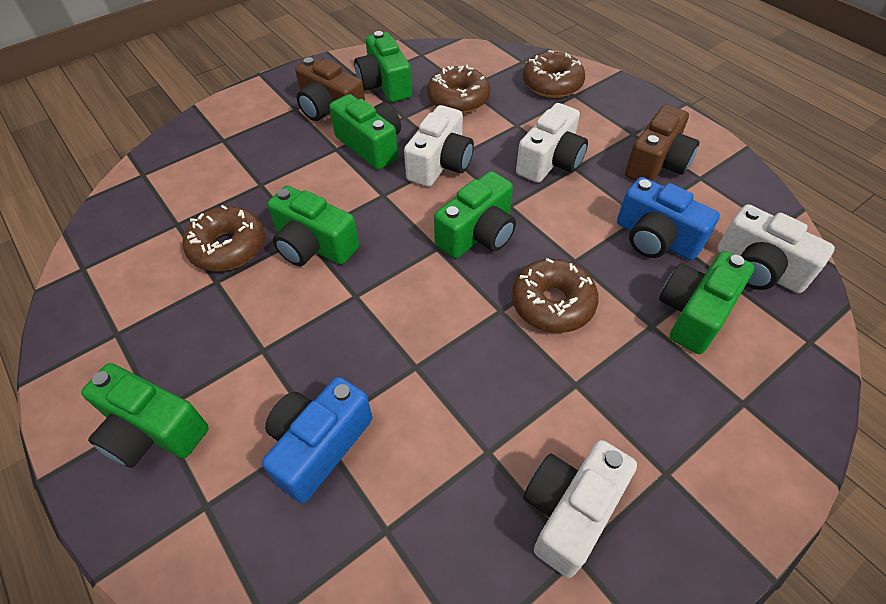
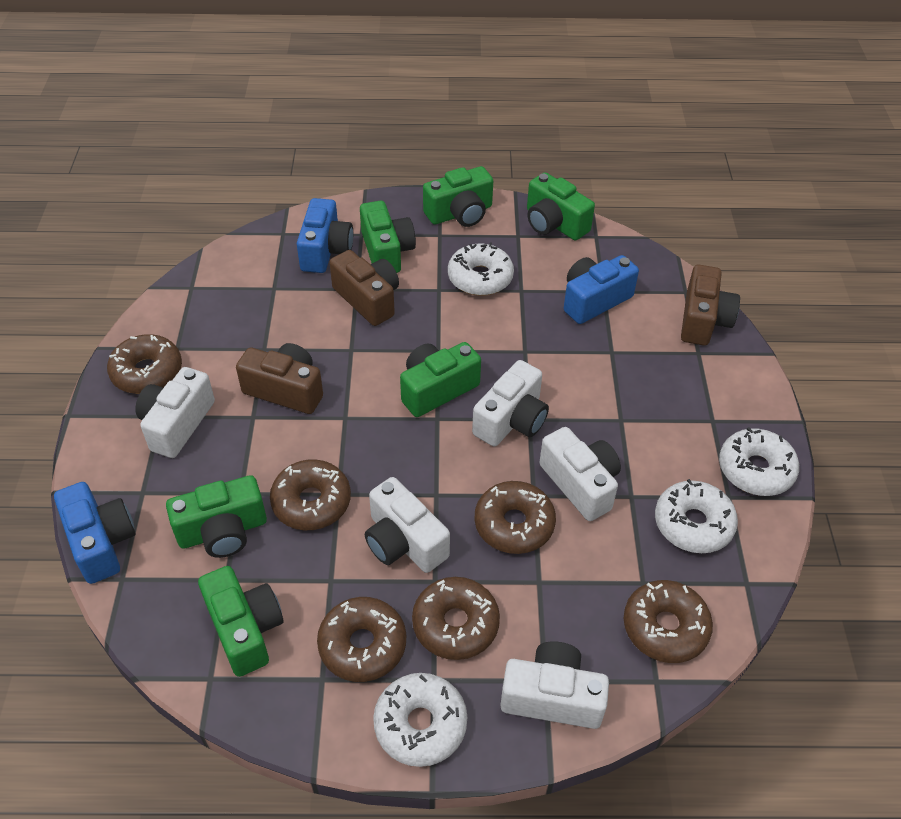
blue camera: [262,377,372,503] [617,177,720,260] = 2 -> [54,482,136,584] [297,198,353,273] [564,255,639,324] = 3
brown camera: [295,57,365,121] [625,105,700,181] = 2 -> [236,343,323,414] [330,250,399,326] [681,265,740,346] = 3
brown donut: [183,205,265,271] [427,65,490,114] [512,258,599,333] [523,50,585,98] = 4 -> [107,334,182,394] [270,459,351,530] [317,597,406,682] [412,577,500,660] [474,481,556,554] [624,580,713,663] = 6
white camera: [404,105,474,187] [516,103,588,183] [523,440,637,578] [717,204,835,293] = 4 -> [135,367,215,458] [365,477,450,573] [472,360,549,447] [500,641,609,729] [539,427,621,521] = 5
white donut: none = 0 -> [373,673,467,767] [448,243,514,296] [655,479,738,553] [719,427,799,496] = 4

